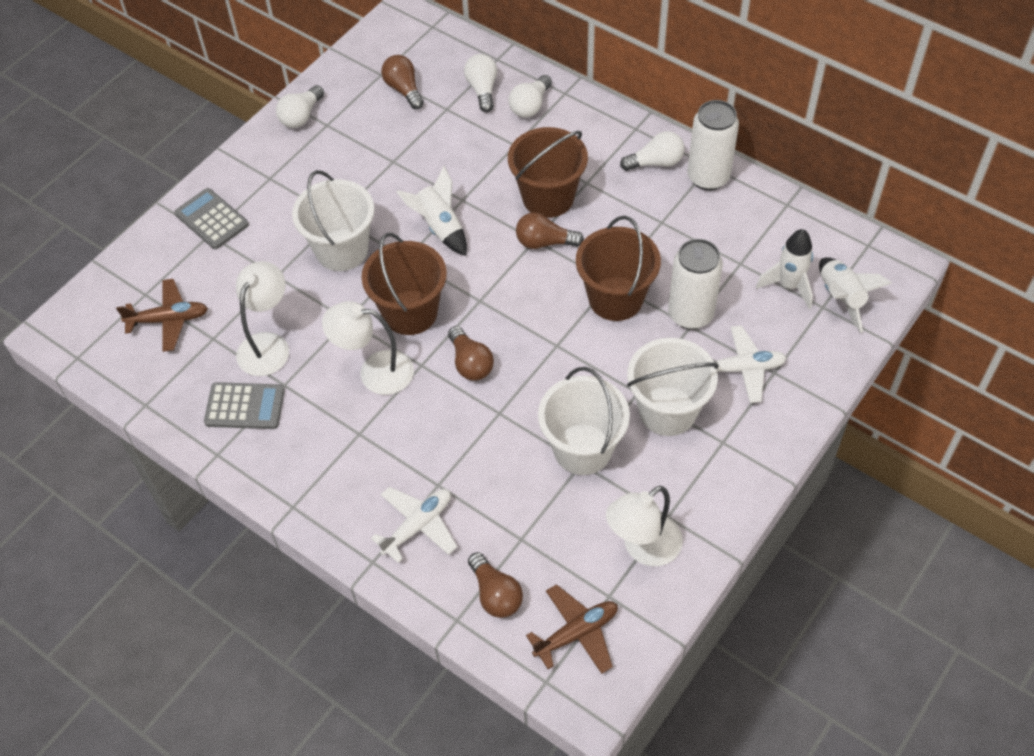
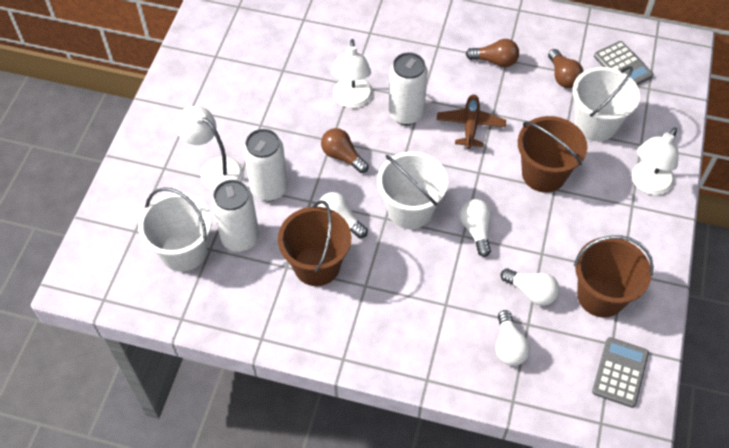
brown light bulb: [381,55,424,109] [448,326,494,381] [468,552,523,618] [516,212,584,249] = 4 -> [321,128,369,173] [466,39,519,67] [548,49,584,88] = 3
brown plane: [116,279,208,352] [526,584,618,674] = 2 -> [437,95,506,149] = 1
white can: [668,239,723,329] [687,100,739,190] = 2 -> [212,180,259,252] [243,129,288,201] [389,52,428,125] = 3
white plane: [371,487,457,563] [713,325,787,403] = 2 -> none = 0
white rocket: [396,166,467,256] [756,229,813,309] [819,257,892,333] = 3 -> none = 0

